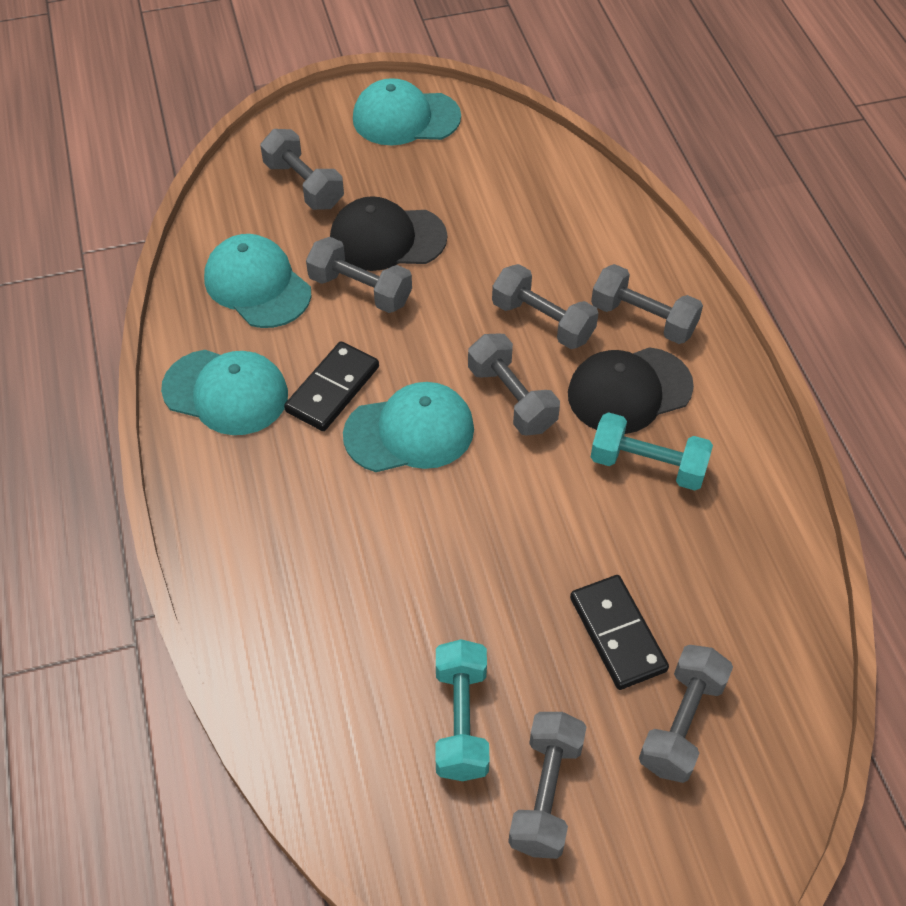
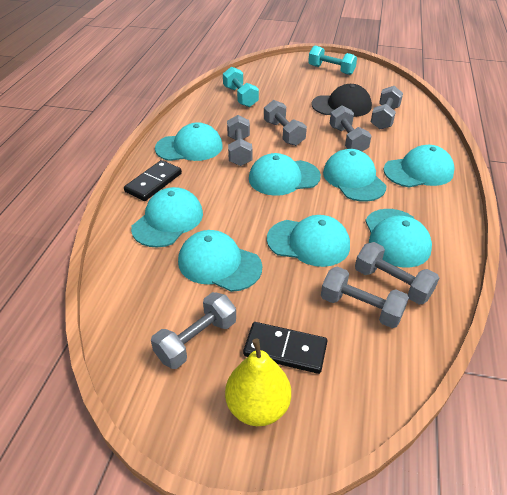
black cap: [330,196,447,271] [568,347,694,434] = 2 -> [312,84,372,117] = 1
turquoise cap: [161,350,288,435] [204,234,311,328] [343,382,474,472] [353,78,461,146] = 4 -> [131,187,203,248] [155,122,223,161] [178,230,262,292] [249,153,321,196] [267,215,350,267] [323,149,387,202] [365,209,432,268] [384,145,455,188] = 8
yellow pear: none = 0 -> [225,339,291,426] = 1

